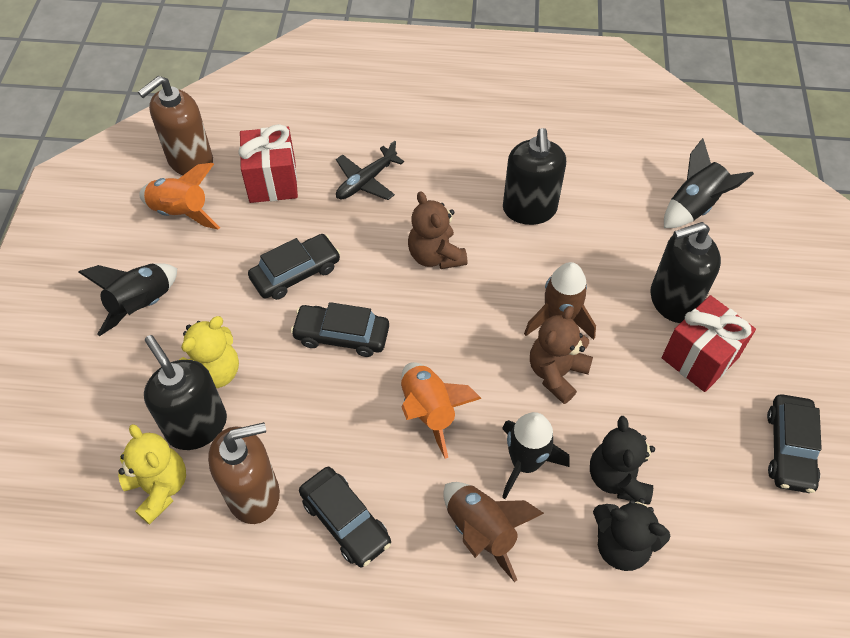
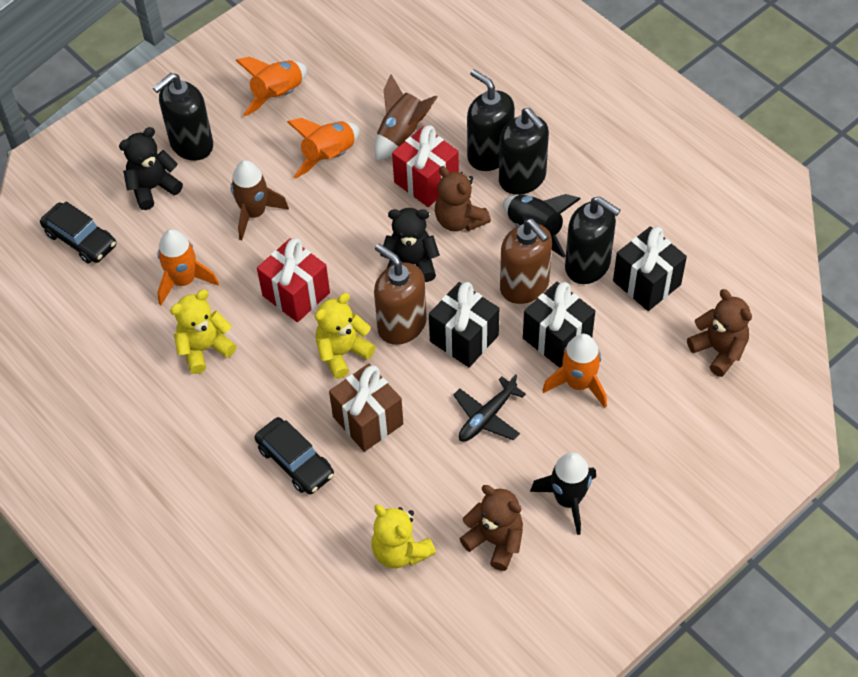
black car: [248,234,340,300] [291,302,389,357] [299,467,391,568] [767,394,822,493] = 4 -> [40,202,116,264] [255,417,334,494] = 2
black gift: none = 0 -> [429,282,499,367] [523,282,595,368] [613,226,687,311] = 3
black rocket: [78,263,177,336] [502,412,569,499] [664,138,754,228] = 3 -> [503,194,580,258] [530,452,596,535] = 2
black soap dispenser: [144,335,227,450] [503,128,566,225] [650,222,721,323] = 3 -> [153,73,213,161] [467,69,515,171] [499,108,549,195] [565,196,621,284] = 4
brown gift: none = 0 -> [329,364,403,452] = 1
brown teddy bear: [408,191,467,269] [530,306,593,404] = 2 -> [435,166,491,231] [459,485,523,571] [687,289,752,377] = 3
orange rocket: [139,163,220,230] [401,362,482,459] = 2 -> [157,229,219,305] [235,57,307,116] [287,118,359,179] [542,334,607,408] = 4
yellow teddy bear: [118,424,186,525] [179,316,239,388] = 2 -> [170,290,237,374] [315,293,376,379] [371,504,436,568] = 3

